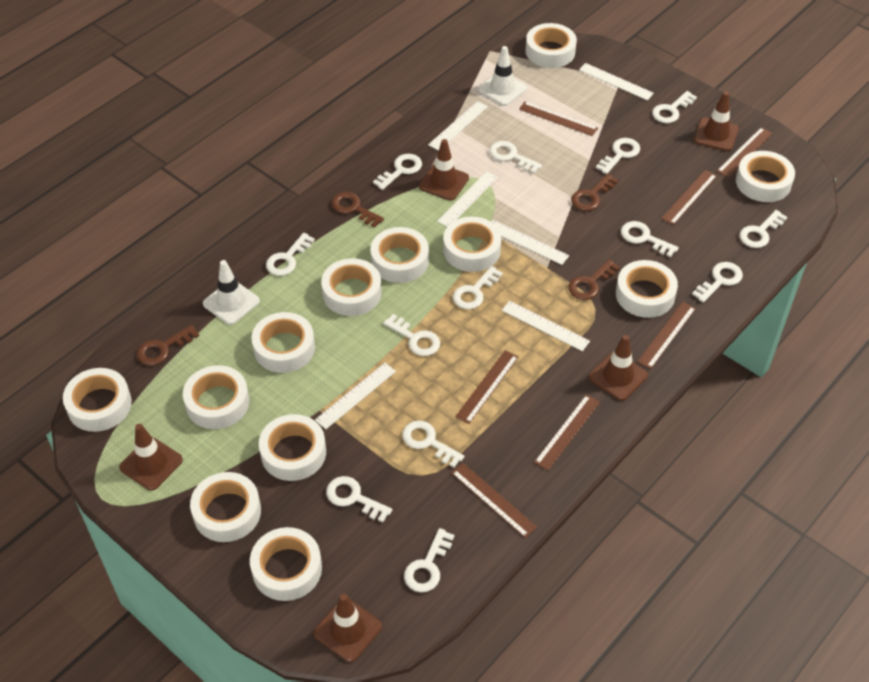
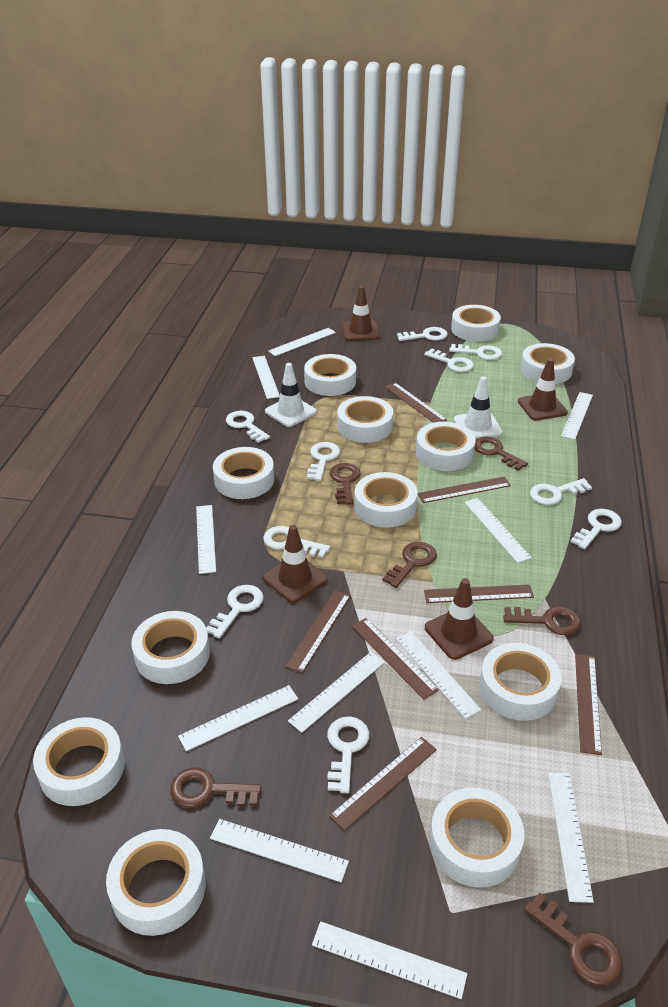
brown key: [137,325,199,366] [331,192,384,228] [568,259,620,300] [571,174,618,211] = 4 -> [170,768,262,807] [330,463,361,505] [382,542,437,588] [475,437,528,471] [503,606,581,635] [524,892,622,985] = 6
brown traffic cone: [119,424,183,491] [314,593,382,662] [419,139,469,201] [589,335,648,401] [694,91,739,151] = 5 -> [263,525,328,603] [343,286,379,341] [425,578,494,660] [518,358,568,421] = 4
white key: [266,233,315,276] [326,476,392,523] [373,154,422,190] [383,314,440,356] [402,421,464,468] [404,528,455,593] [453,266,503,309] [489,141,542,174] [596,138,640,174] [621,221,679,257] [652,91,697,123] [692,262,743,303] [739,210,787,248] = 13 -> [206,585,264,639] [226,411,270,443] [263,526,330,558] [307,442,340,481] [327,716,369,793] [397,327,448,341] [424,348,474,372] [449,344,502,360] [530,478,592,505] [571,509,622,549] = 10
white ruler: [315,363,396,429] [428,101,488,151] [437,171,498,227] [492,220,569,265] [502,301,590,351] [579,63,654,100] = 6 -> [178,685,298,751] [196,505,216,574] [210,819,349,883] [252,356,280,399] [268,328,336,356] [288,652,385,733] [312,921,467,999] [396,631,481,719] [464,498,532,563] [548,772,594,903] [561,392,593,440] = 11

